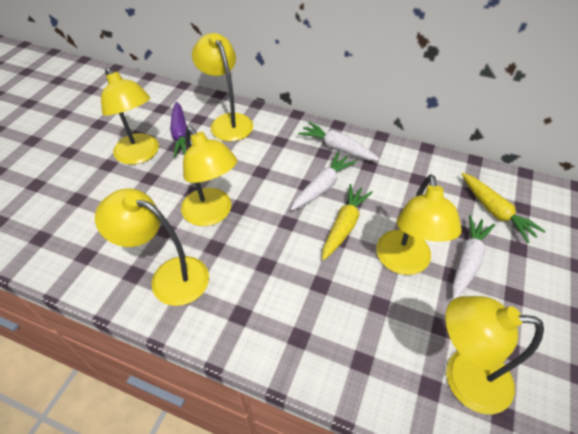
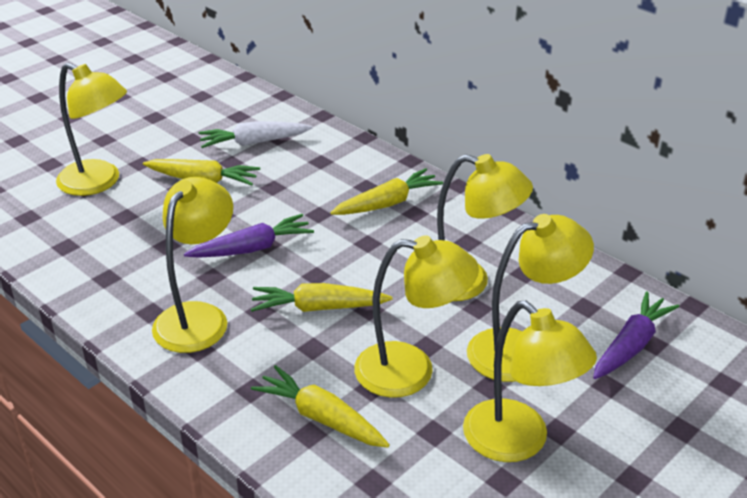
purple carrot: [170,102,192,158] = 1 -> [184,214,314,258] [593,291,680,379] = 2
white carrot: [291,151,357,210] [298,122,380,161] [452,215,495,299] = 3 -> [199,121,312,148] = 1
yellow carrot: [322,184,373,260] [462,173,546,243] = 2 -> [143,159,260,186] [251,283,392,312] [251,365,390,448] [330,168,443,215] = 4

